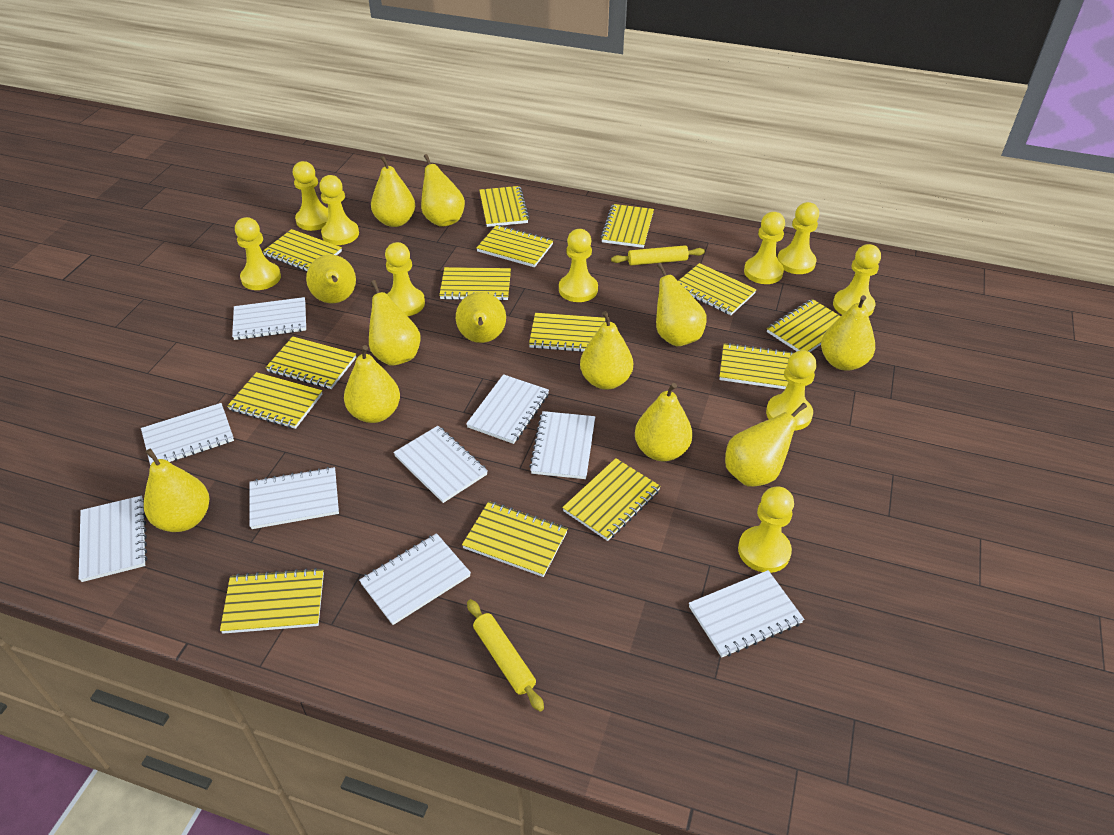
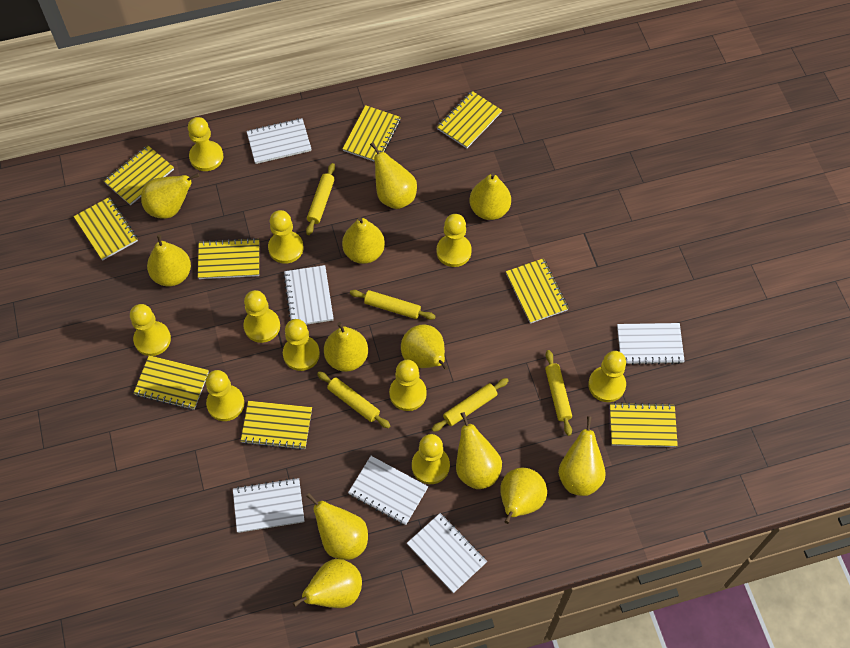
white notebook: [79,496,147,582] [141,403,234,465] [232,297,306,340] [249,467,339,529] [359,533,471,625] [393,426,488,503] [466,374,549,444] [529,411,595,479] [689,570,804,657] = 9 -> [233,478,304,533] [246,118,311,164] [283,265,334,325] [348,456,428,525] [407,513,487,593] [617,323,684,365] = 6
yellow notebook: [220,568,324,634] [227,372,322,429] [263,229,342,271] [265,337,356,389] [439,267,511,301] [462,501,568,577] [476,225,553,267] [479,186,529,227] [529,313,605,352] [562,458,661,541] [601,204,654,248] [678,263,757,315] [719,343,793,389] [767,299,841,352] = 14 -> [73,197,138,261] [104,145,174,205] [133,355,209,410] [198,238,259,279] [241,401,312,450] [342,105,401,162] [437,91,502,148] [506,258,569,324] [610,402,678,447] = 9
yellow rolling pin: [467,599,544,711] [611,245,705,265] = 2 -> [306,163,335,235] [317,371,390,428] [350,290,436,320] [432,378,509,432] [545,350,572,436] = 5

